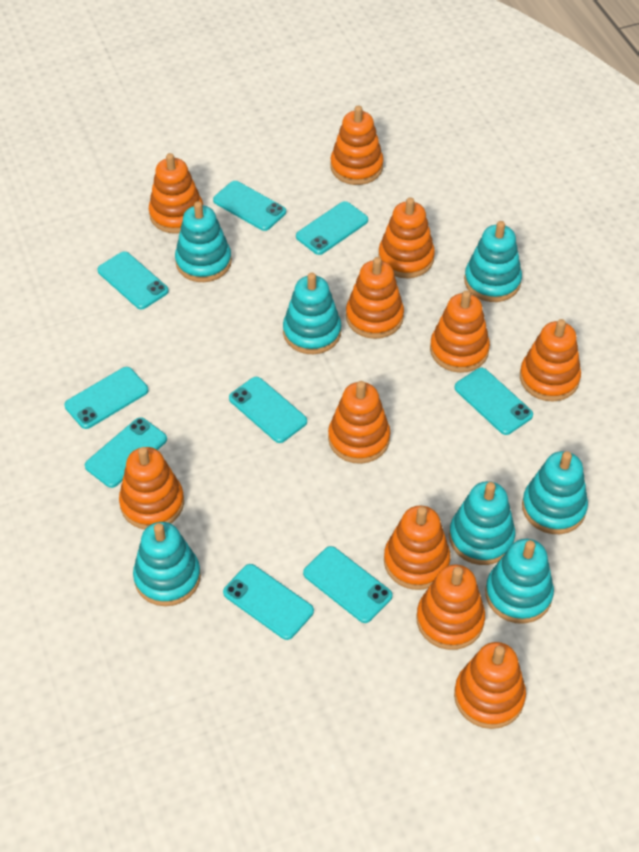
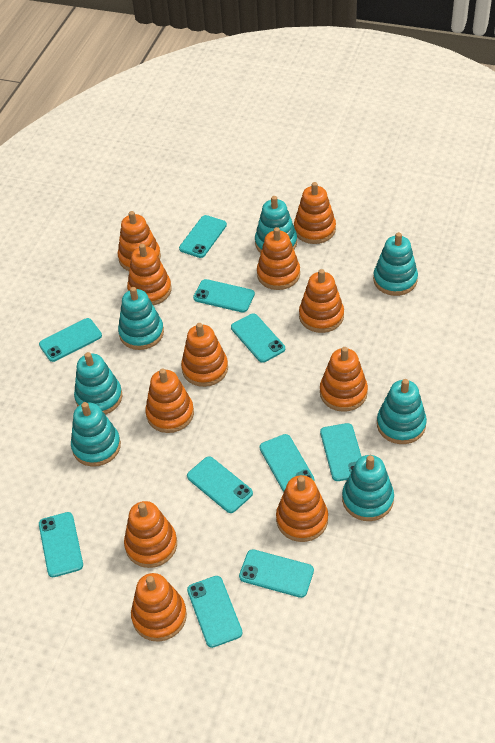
turquoise phone: [64,367,148,429] [85,417,167,488] [97,251,169,309] [213,181,286,231] [223,564,314,640] [229,377,307,443] [296,201,368,255] [303,546,393,623] [454,368,533,435] = 9 -> [39,318,102,362] [39,512,83,577] [179,215,227,258] [187,456,253,513] [187,576,242,648] [193,279,255,312] [231,314,285,363] [239,549,314,598] [260,434,314,492] [320,423,362,481] = 10

